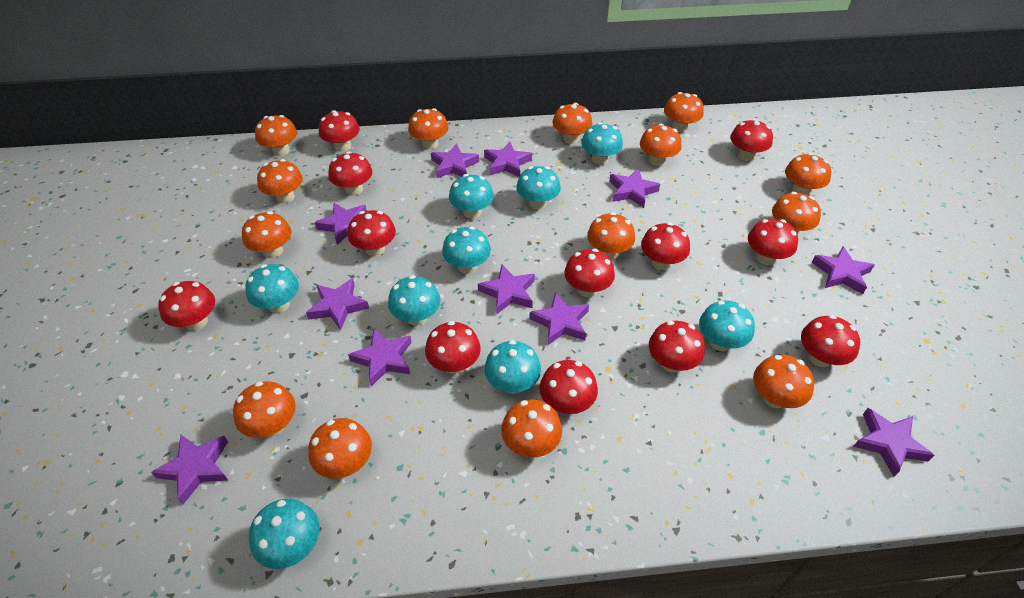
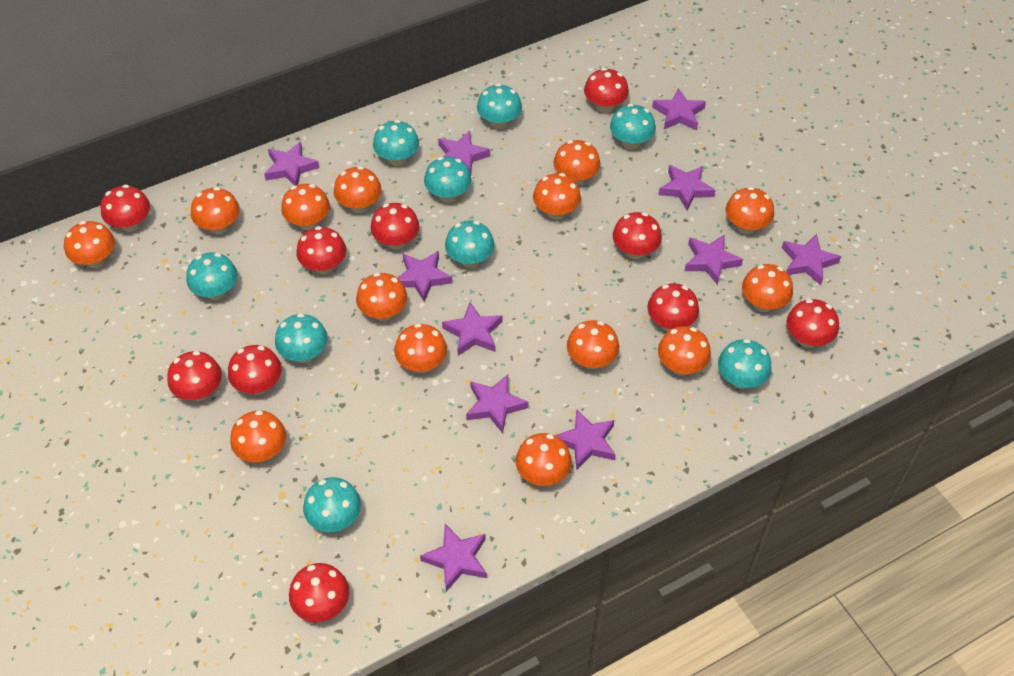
red mushroom: [158,281,215,331] [319,110,360,152] [329,151,372,195] [348,210,396,256] [425,321,481,374] [539,360,598,414] [564,249,615,297] [641,222,690,270] [649,321,705,372] [730,119,773,161] [748,219,798,265] [801,315,860,367] = 12 -> [101,184,150,232] [167,351,222,401] [228,345,282,395] [289,563,349,622] [297,226,346,274] [370,203,419,250] [584,68,629,113] [613,212,662,259] [647,283,699,331] [786,299,839,348] = 10

